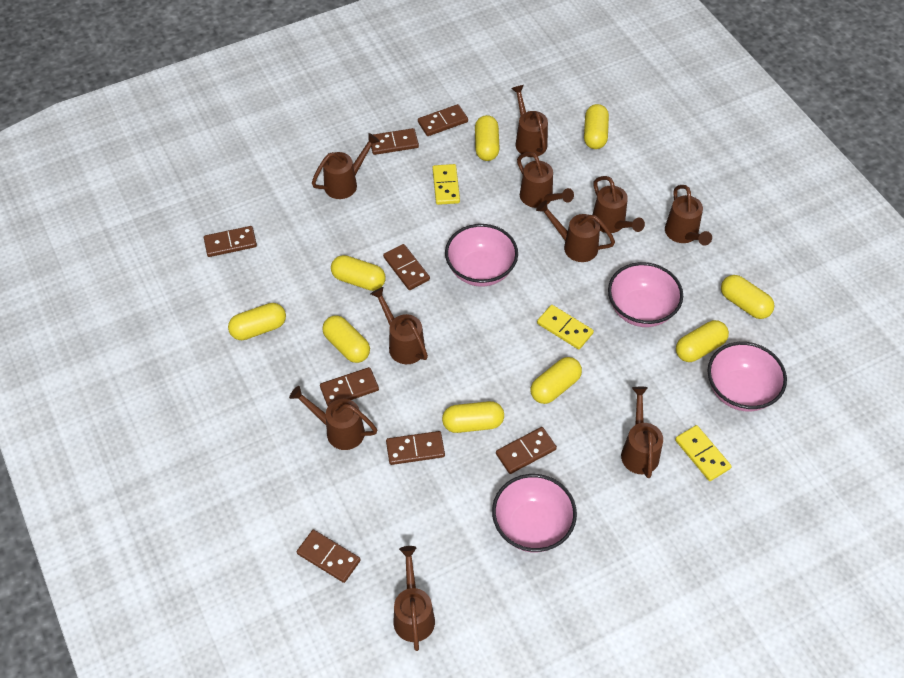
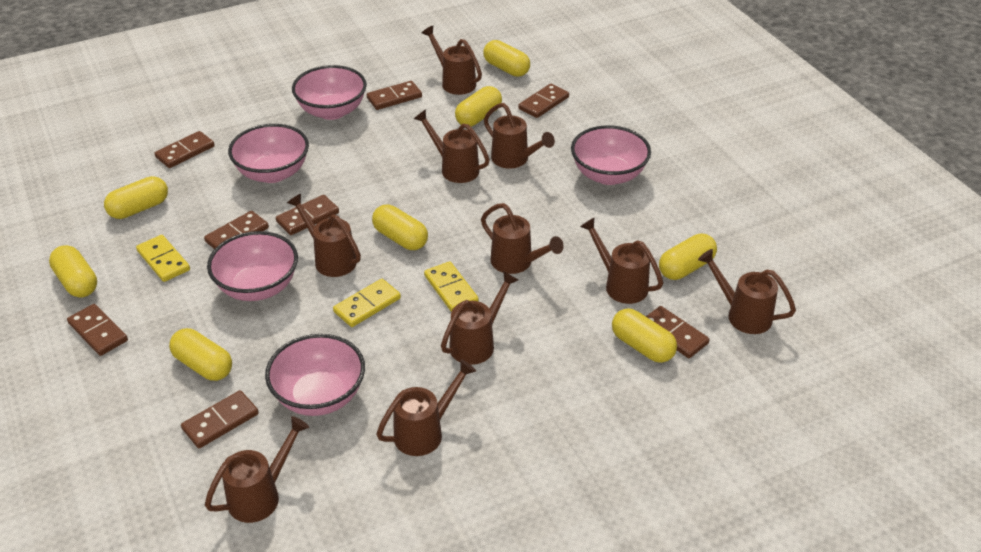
pink bowl: [445,224,518,287] [492,474,577,552] [608,262,683,327] [708,342,787,411] = 4 -> [207,231,298,301] [228,124,309,183] [265,334,365,416] [292,65,367,120] [571,125,651,185] = 5
yellow capsule: [228,303,286,340] [322,315,370,363] [331,255,386,291] [442,401,504,433] [475,115,500,161] [531,357,582,404] [584,104,609,149] [676,320,729,362] [721,275,774,319] = 9 -> [49,245,97,298] [104,176,168,219] [169,328,232,381] [372,204,428,250] [455,86,502,127] [483,40,530,77] [612,309,677,363] [659,233,717,280] = 8

